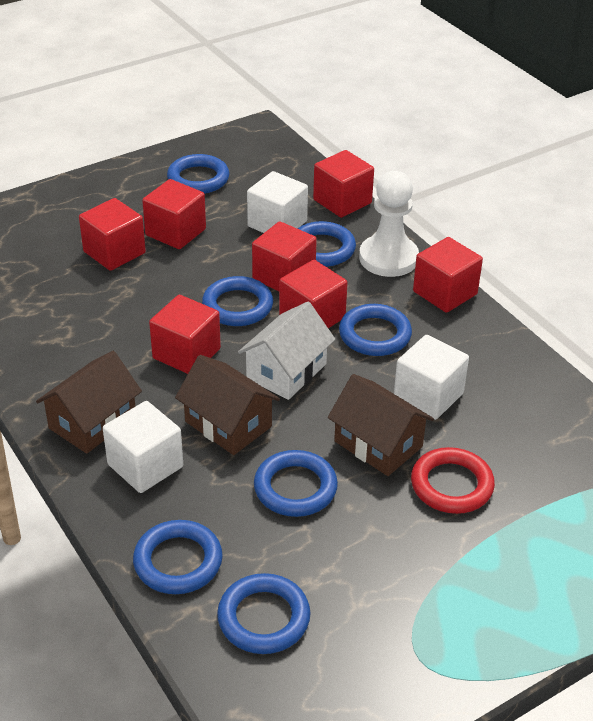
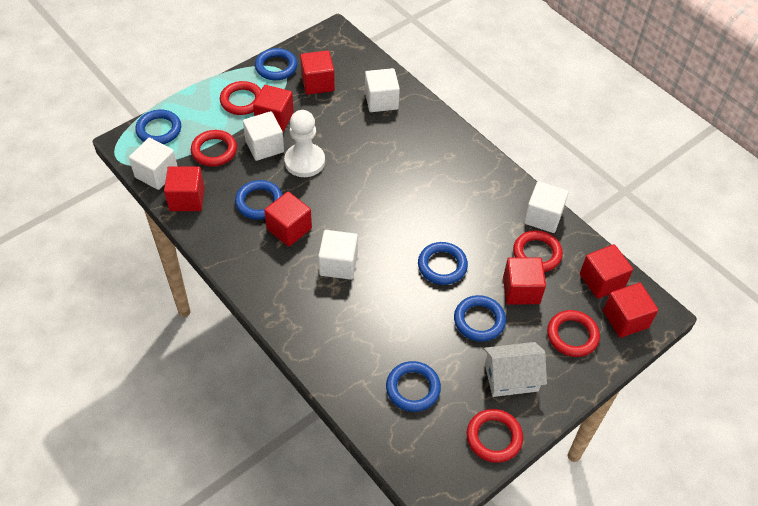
blue ring: [133,520,223,594] [167,154,229,194] [202,276,273,326] [217,573,310,654] [254,450,338,517] [297,221,356,267] [339,304,412,356] = 7 -> [135,109,181,144] [235,180,282,220] [255,48,297,80] [386,361,441,412] [418,242,468,285] [454,295,506,342] = 6
brown house: [36,351,142,454] [175,355,280,455] [328,374,434,476] = 3 -> none = 0
red ring: [411,447,495,514] = 1 -> [191,130,237,166] [220,81,261,115] [467,409,523,463] [513,230,563,272] [547,310,600,357] = 5
white cube: [103,401,183,493] [247,171,308,233] [394,335,469,420] = 3 -> [129,138,177,190] [243,111,284,161] [318,230,358,280] [365,68,400,112] [524,181,569,233] = 5

